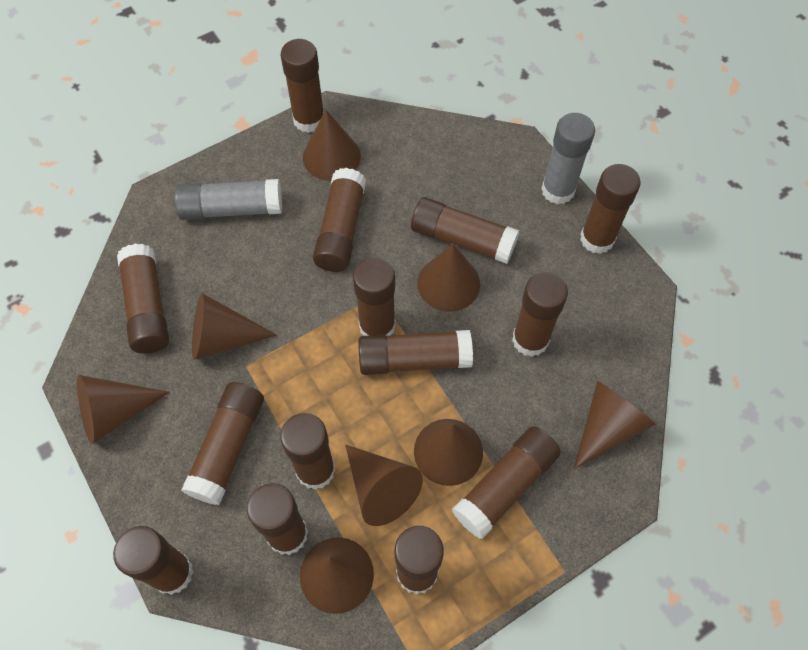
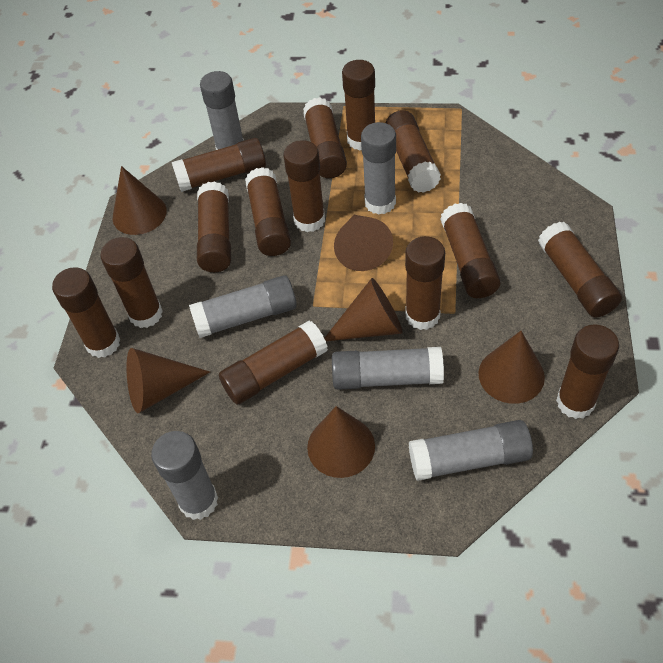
brown cone: [77,375,170,444] [192,293,277,360] [300,537,374,614] [303,110,361,181] [345,445,423,526] [414,419,483,486] [417,244,480,312] [574,381,655,469] = 8 -> [113,166,167,235] [126,348,210,413] [307,406,375,478] [324,278,403,341] [334,215,393,271] [478,331,545,404] = 6
grey glue stick: [174,179,282,220] [541,113,595,205] = 2 -> [151,431,218,520] [189,275,297,338] [200,71,244,150] [332,347,444,390] [361,122,396,215] [409,420,533,481] = 6

